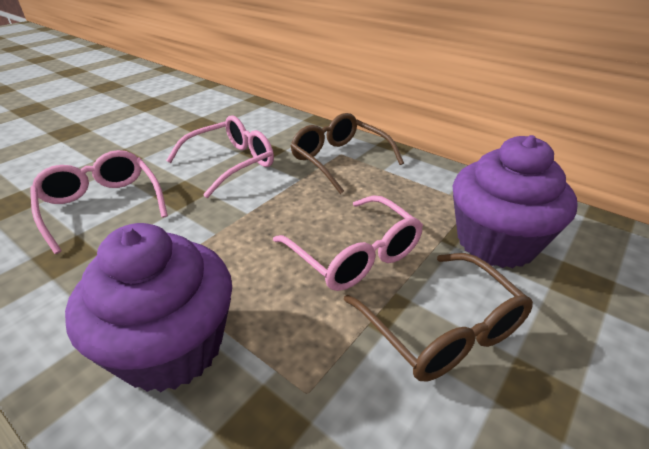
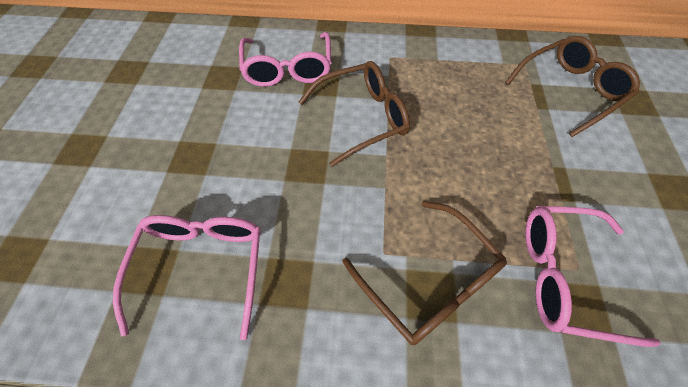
brown glasses: [290,113,404,194] [344,253,533,381] = 2 -> [299,61,410,167] [343,201,507,345] [505,36,640,137] = 3
purple cupcake: [65,223,232,392] [453,135,578,268] = 2 -> none = 0

